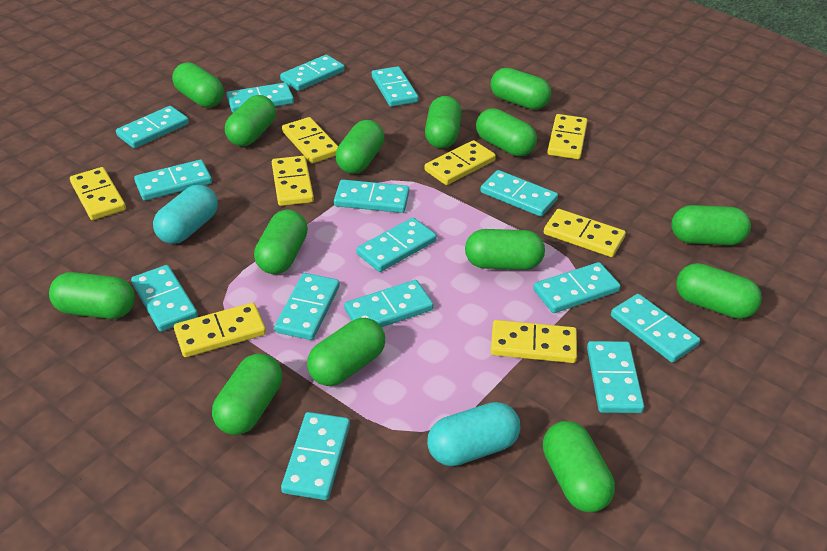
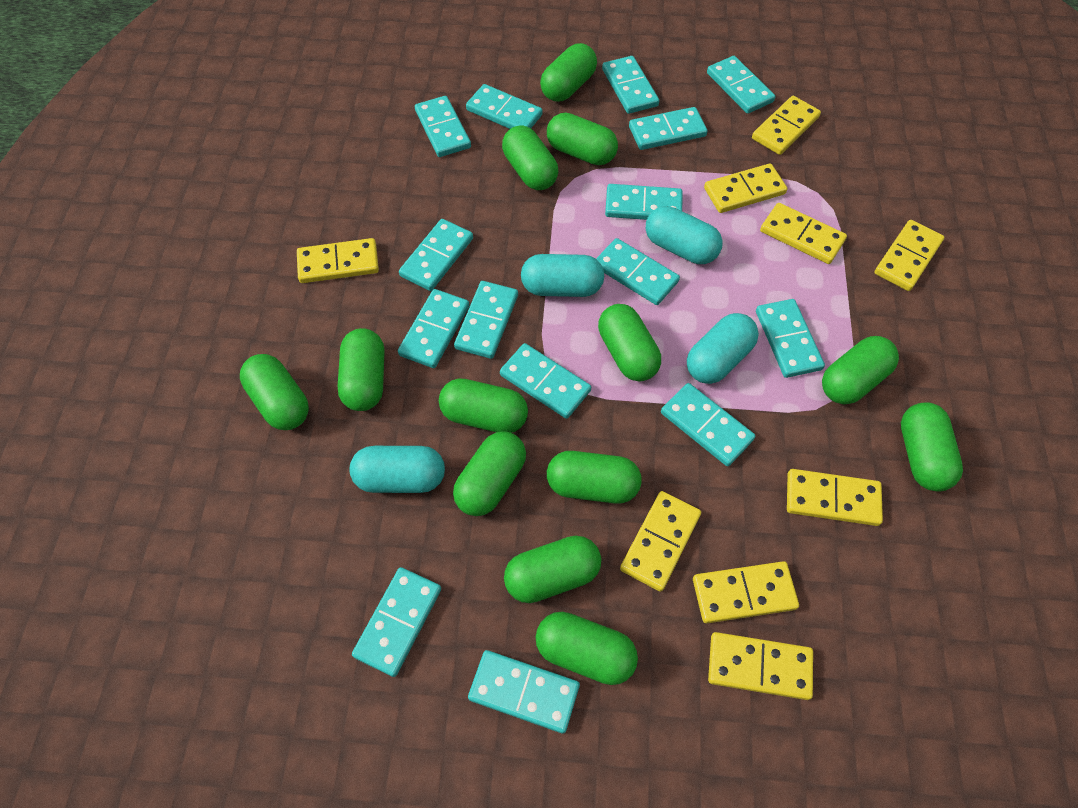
green capsule: [49,272,135,319] [172,62,224,108] [212,354,282,435] [225,95,276,146] [254,210,308,274] [307,318,385,386] [336,120,384,174] [425,96,462,149] [465,229,545,270] [476,108,537,156] [491,68,551,110] [543,421,615,513] [671,205,751,245] [676,263,762,319] = 14 -> [240,354,309,430] [338,328,384,411] [439,378,528,433] [453,431,526,516] [502,125,558,190] [504,536,601,603] [536,612,638,685] [540,43,597,102] [547,112,618,165] [547,451,642,504] [598,304,661,382] [822,336,899,405] [901,402,963,492] = 13
turquoise capsule: [153,185,218,244] [427,402,520,466] = 2 -> [350,446,445,493] [521,254,604,297] [646,206,723,264] [687,313,759,384] = 4
yellow domino: [70,167,126,220] [174,303,266,357] [272,156,314,206] [282,117,338,164] [425,140,496,185] [491,320,577,363] [544,209,626,257] [547,114,588,159] = 8 -> [297,238,379,283] [620,491,701,592] [693,561,799,623] [704,164,787,213] [708,632,813,700] [752,96,821,155] [760,203,847,264] [787,469,883,526] [874,220,944,291] = 9

